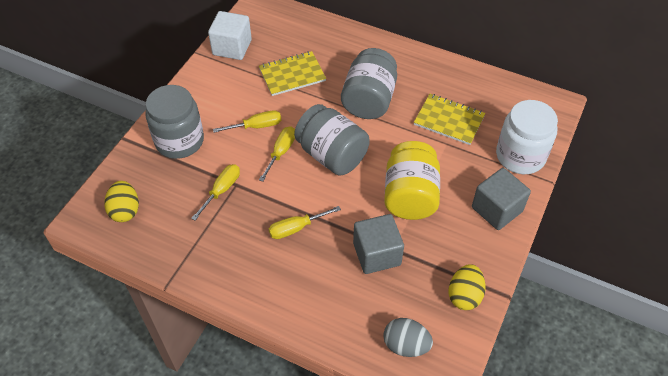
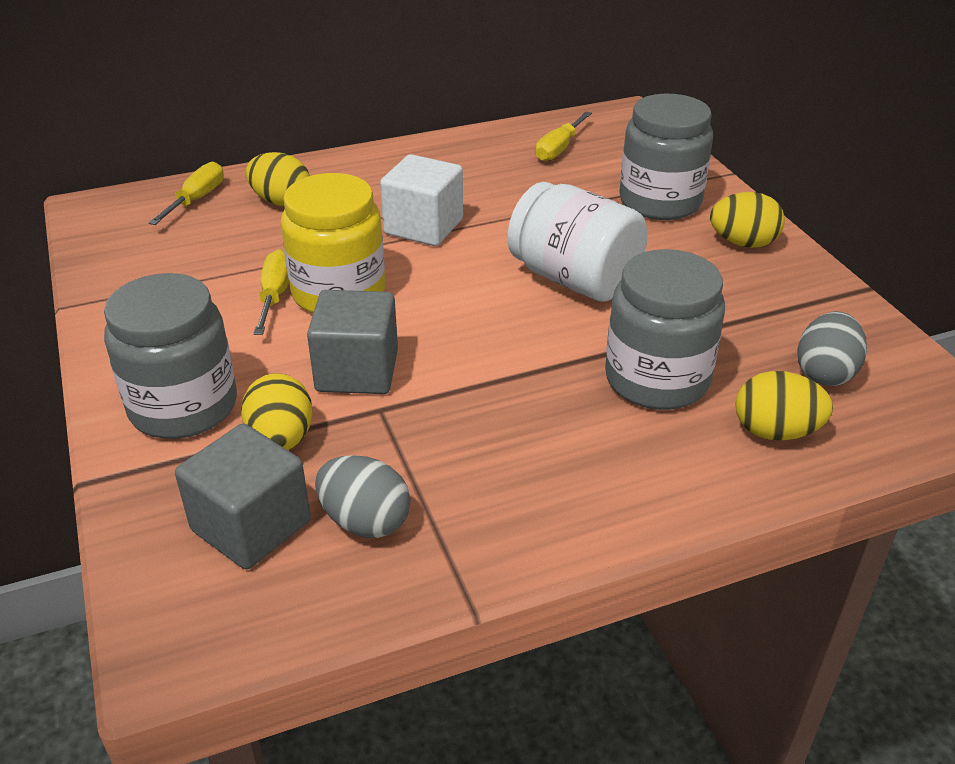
grey egg: [383,318,433,357] = 1 -> [315,455,411,538] [797,311,867,386] = 2
yellow egg: [104,181,139,222] [449,264,486,310] = 2 -> [241,373,313,450] [246,152,310,206] [710,192,785,248] [735,371,833,440] = 4
yellow notebook: [259,51,326,96] [414,94,486,145] = 2 -> none = 0
yellow screwdriver: [191,164,240,221] [213,110,281,133] [259,126,295,182] [269,206,341,239] = 4 -> [149,162,224,225] [254,249,289,335] [535,111,592,161] = 3

